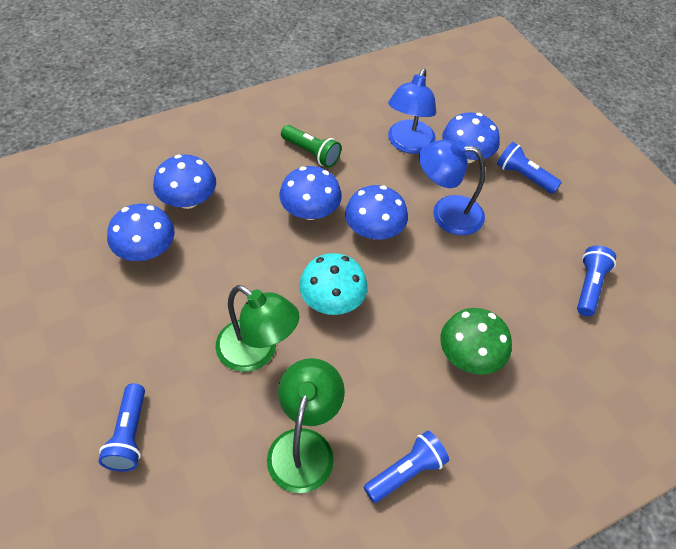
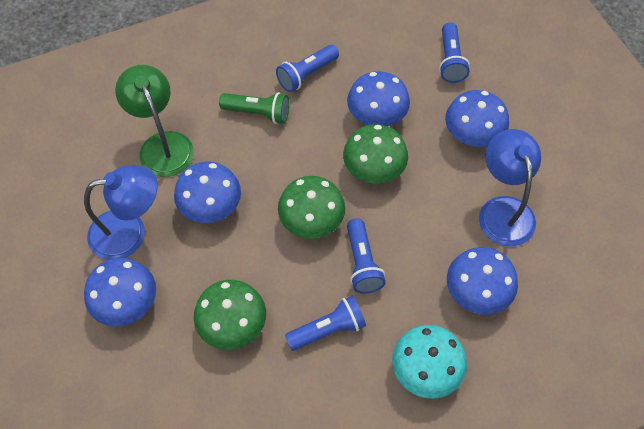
green lamp: [215,285,300,372] [267,358,345,493] = 2 -> [115,65,194,177] = 1
green mushroom: [440,308,512,375] = 1 -> [194,280,266,350] [278,176,345,239] [343,124,408,184] = 3

